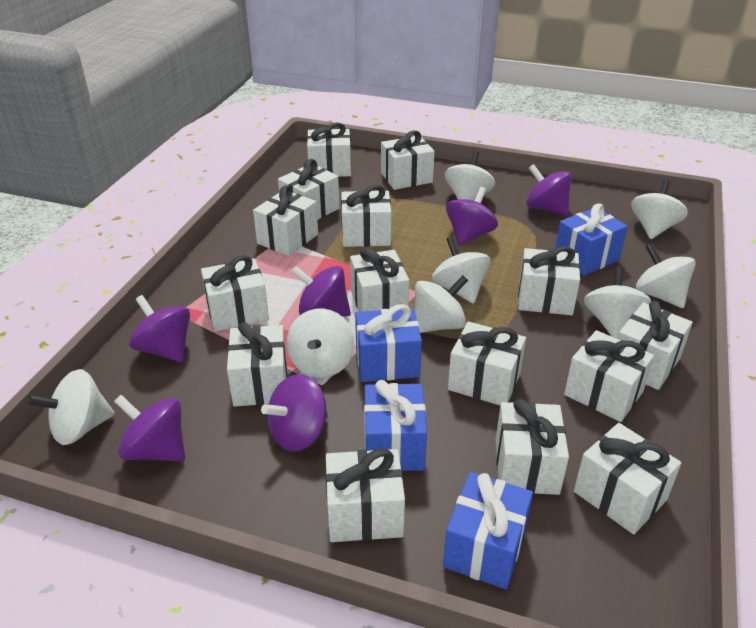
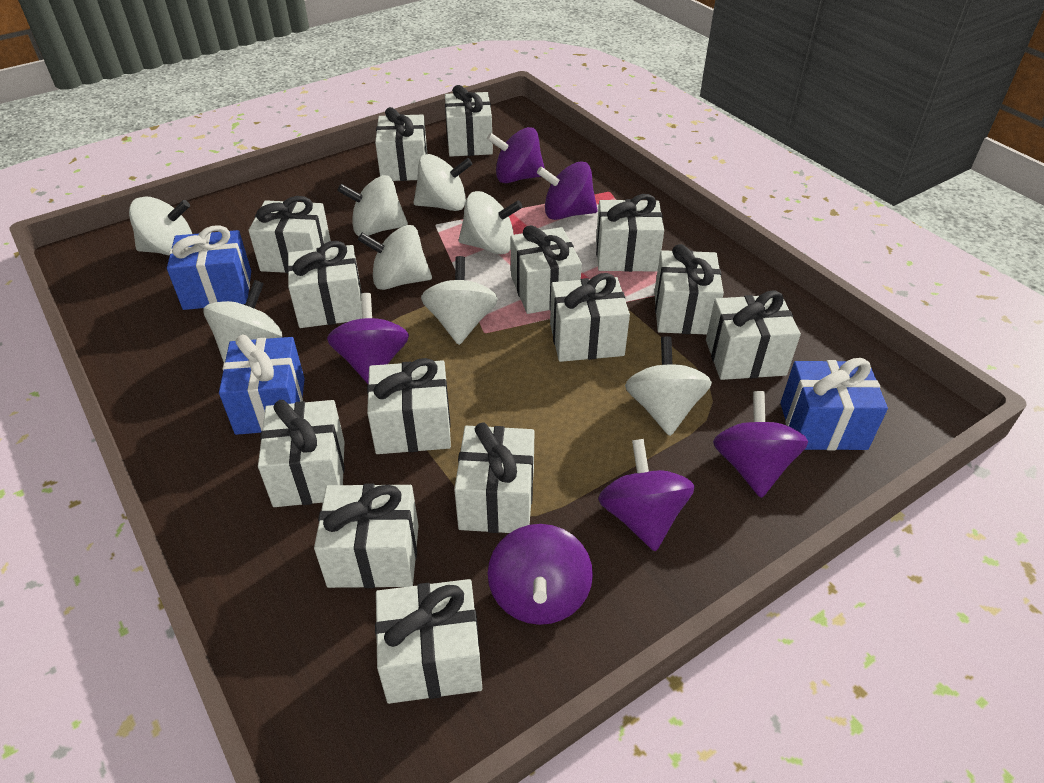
blue gift: [355,304,422,382] [364,380,427,471] [443,472,533,589] [555,203,628,276] = 4 -> [167,225,251,310] [219,334,305,435] [781,358,888,450] = 3
white gift: [201,255,269,332] [227,322,288,407] [253,185,318,256] [278,159,339,220] [307,123,351,177] [326,448,405,542] [341,185,391,247] [350,248,409,312] [381,130,435,190] [448,322,526,405] [496,399,569,495] [518,246,580,315] [564,330,654,422] [574,423,681,534] [617,301,693,390] = 15 -> [248,196,331,273] [258,399,345,507] [287,241,362,328] [314,484,419,588] [367,358,451,454] [375,107,427,181] [375,579,482,704] [445,85,493,157] [454,423,535,533] [511,225,582,314] [550,273,630,362] [596,194,664,272] [654,244,724,335] [706,290,801,380] = 14

